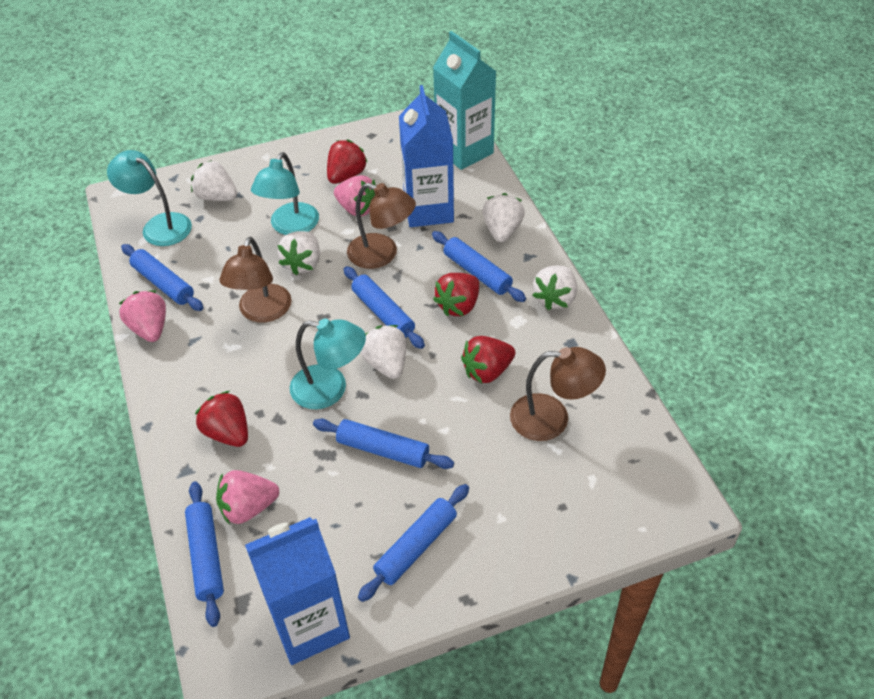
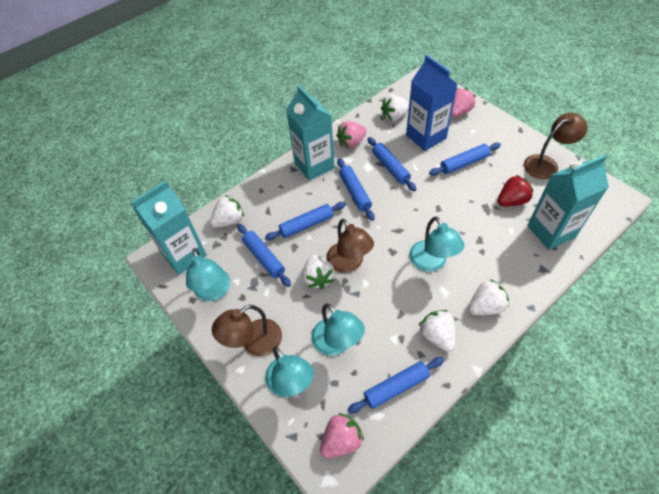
blue carton: [245,517,350,665] [399,85,454,227] = 2 -> [406,55,458,151] = 1
red strawberry: [195,391,248,447] [327,139,368,184] [433,273,479,316] [461,336,515,383] = 4 -> [498,175,533,206] = 1
turquoise carton: [433,31,497,170] = 1 -> [132,181,207,275] [286,85,335,181] [527,155,609,250] = 3
turquoise lamp: [107,150,192,246] [251,152,319,235] [290,318,366,409] = 3 -> [186,248,231,301] [265,346,314,397] [311,304,365,356] [409,217,464,272] = 4

